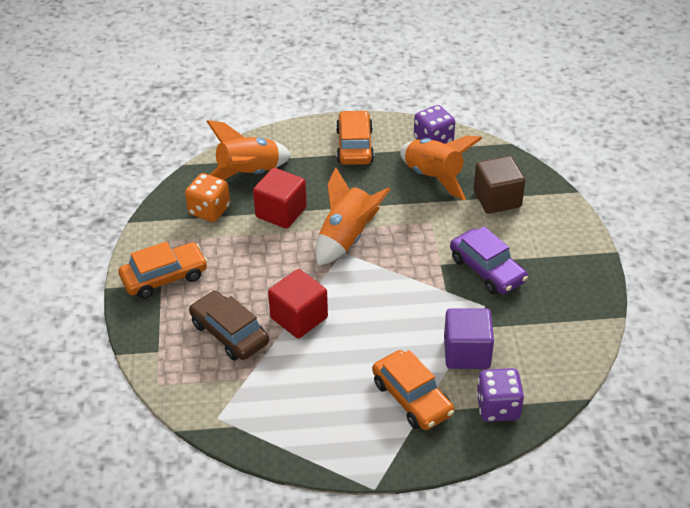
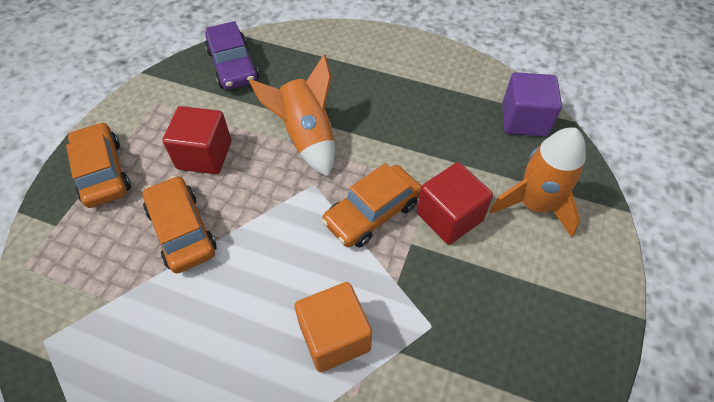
brown car: [189,291,269,360] = 1 -> none = 0
brown cube: [474,156,525,214] = 1 -> none = 0
orange cube: none = 0 -> [294,282,372,372] = 1
orange dice: [185,173,230,222] = 1 -> none = 0
orange rocket: [206,120,292,180] [315,167,391,266] [400,135,483,200] = 3 -> [249,55,335,177] [490,128,586,238] = 2
purple dice: [414,105,455,144] [476,368,524,422] = 2 -> none = 0

